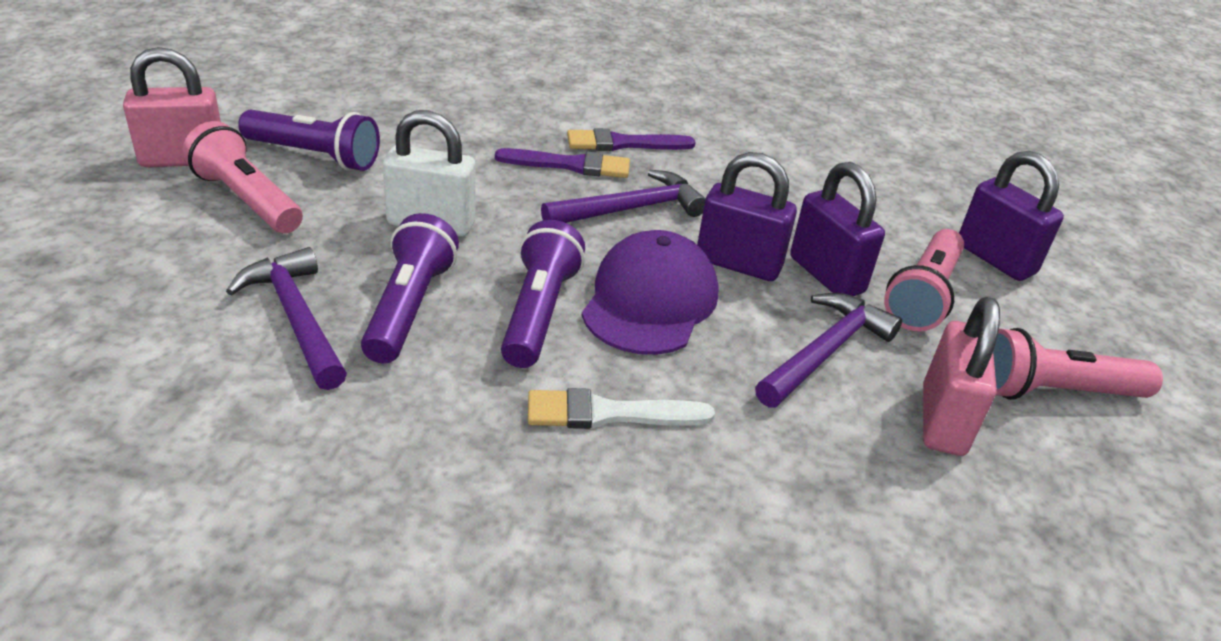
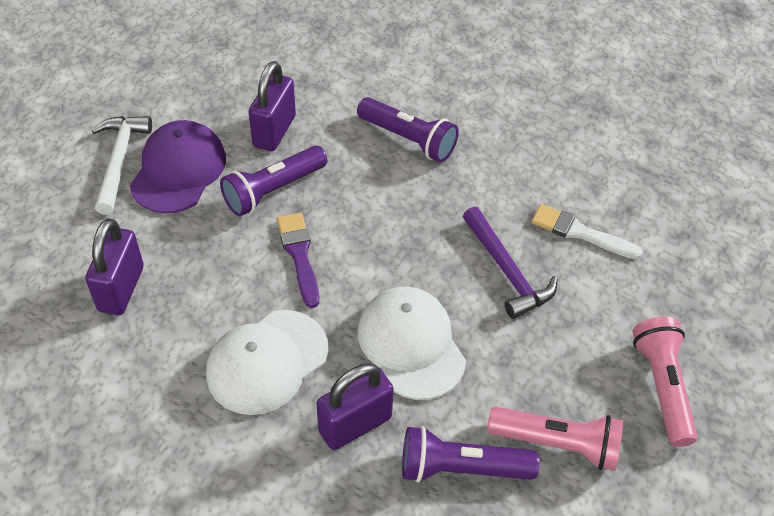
pink flashlight: [182,121,303,234] [884,229,964,331] [993,328,1163,400] = 3 -> [487,406,623,471] [633,317,698,447] = 2
pink padlock: [123,47,221,167] [923,297,1000,456] = 2 -> none = 0
purple brush: [495,148,630,178] [567,128,696,151] = 2 -> [277,213,319,308] = 1
purple hammer: [226,247,347,390] [541,170,705,223] [755,293,902,407] = 3 -> [463,207,557,319] = 1
white cap: none = 0 -> [206,310,328,415] [358,287,466,400] = 2
white hammer: none = 0 -> [91,116,152,215] = 1
white padlock: [383,110,476,236] = 1 -> none = 0

